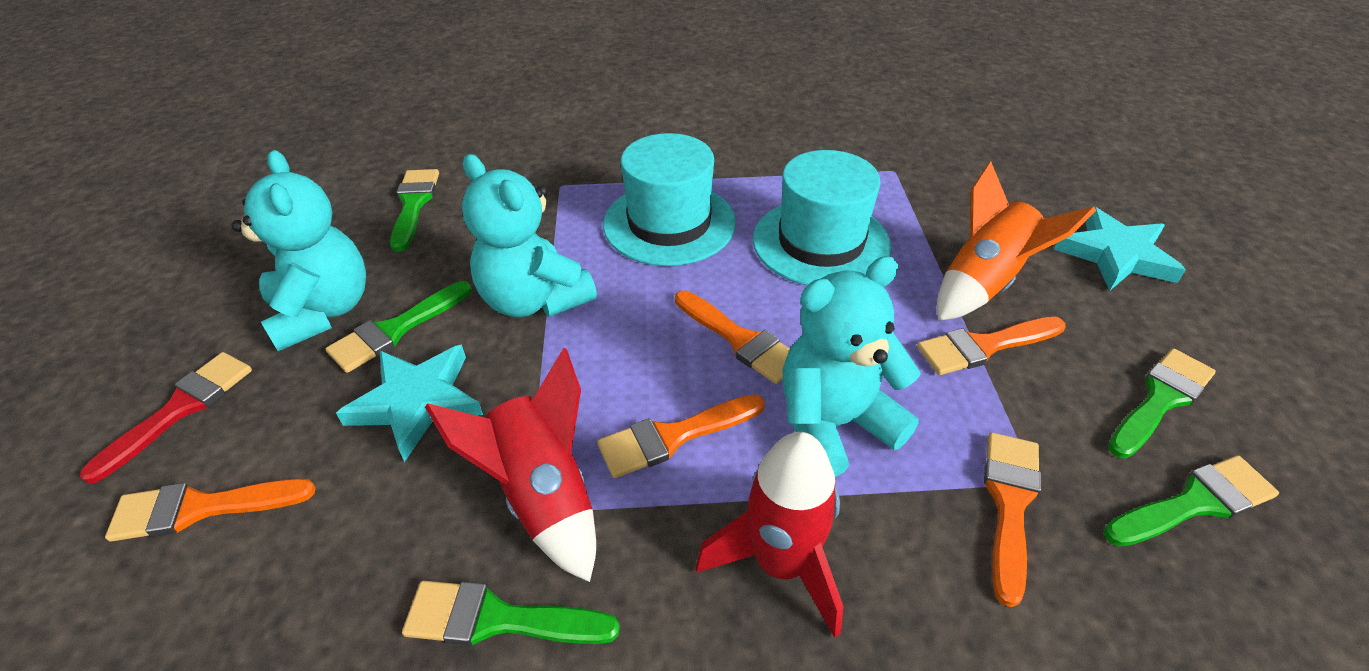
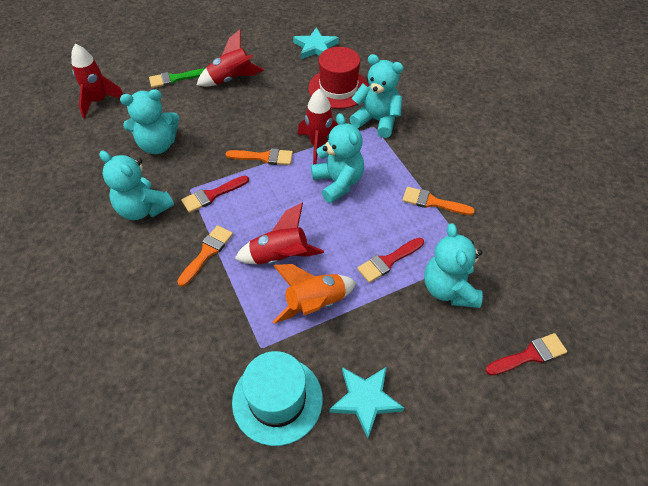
green brush: [326,281,472,373] [390,169,439,252] [402,581,620,646] [1104,455,1279,546] [1108,348,1216,459] = 5 -> [149,68,205,88] = 1
orange brush: [105,479,316,542] [597,394,765,478] [675,290,790,384] [917,317,1066,375] [984,432,1041,607] = 5 -> [177,225,233,287] [226,148,293,165] [402,187,475,215] = 3
red brush: [79,352,252,484] = 1 -> [181,176,249,213] [357,238,424,283] [485,333,567,375] = 3
red hat: none = 0 -> [308,47,369,109] = 1
red rocket: [425,348,596,582] [696,432,844,638] = 2 -> [71,44,123,119] [197,29,264,87] [235,203,324,264] [298,89,338,164] = 4
turquoise hat: [603,133,736,266] [753,150,892,286] = 2 -> [232,351,323,446] = 1
turquoise teddy bear: [231,150,366,351] [462,154,597,317] [782,256,921,477] = 3 -> [99,151,174,220] [120,89,179,154] [311,113,364,203] [350,54,404,138] [424,223,483,308] = 5

